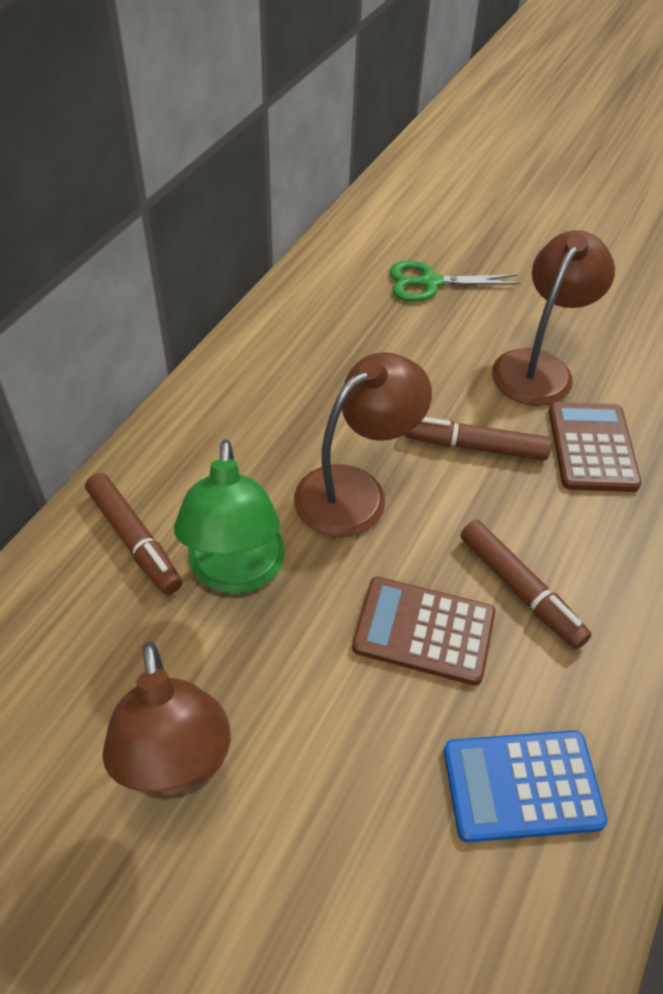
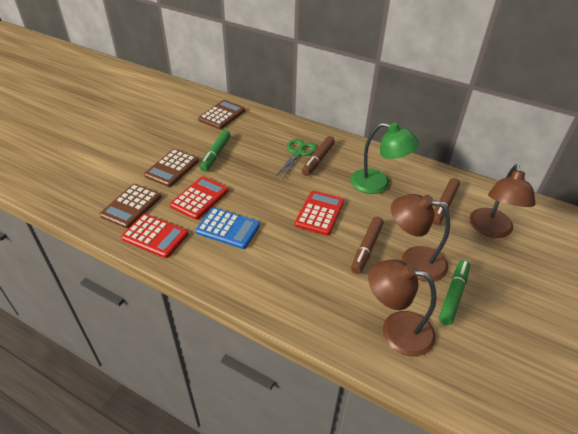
brown calculator: [352,577,495,685] [549,402,642,492] = 2 -> [100,184,161,228] [144,149,199,187] [198,100,245,129] = 3
green marker: none = 0 -> [200,130,231,172] [439,260,470,325] = 2
red calculator: none = 0 -> [121,214,189,258] [170,176,229,220] [295,191,344,236] = 3

